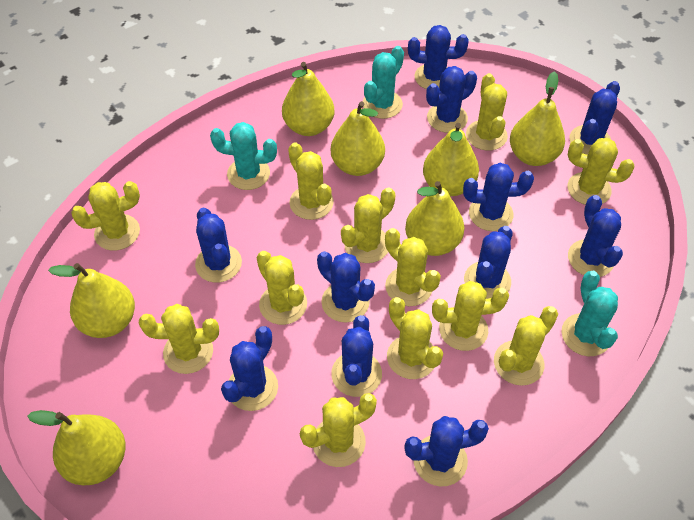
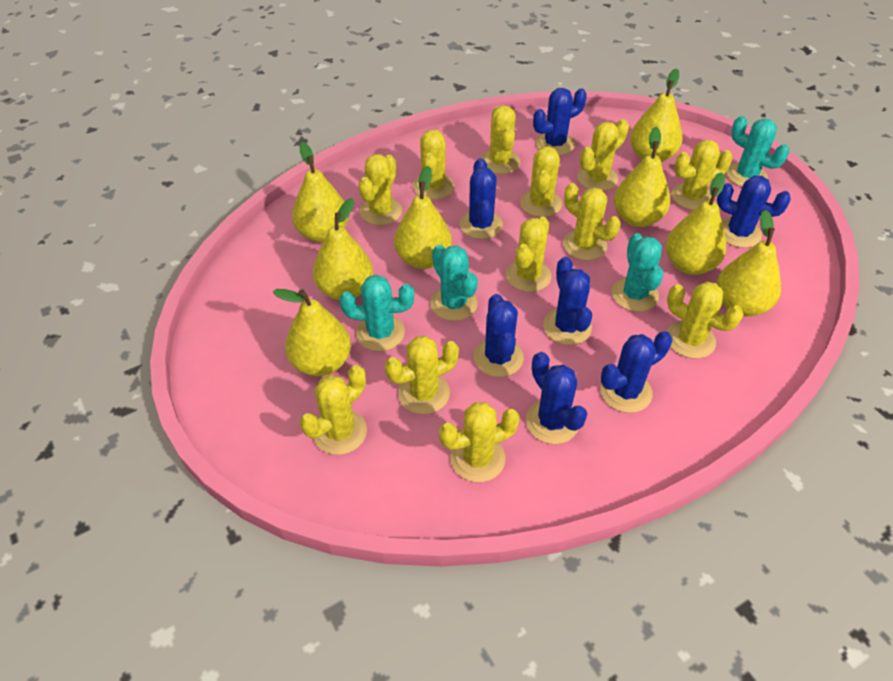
blue cactus: [195,208,242,283] [221,326,278,411] [317,251,375,322] [331,315,382,397] [404,416,489,487] [408,25,469,89] [426,66,477,133] [463,163,534,231] [464,226,513,299] [568,195,623,277] [570,81,620,155] = 11 -> [460,158,503,239] [474,294,524,377] [526,352,587,444] [533,88,587,156] [543,257,592,345] [600,331,672,413] [717,175,791,248] = 7
turquoise cactus: [210,122,277,190] [363,46,404,119] [561,270,618,356] = 3 -> [340,275,414,351] [430,245,478,321] [612,233,664,312] [726,116,789,187] = 4
yellow pear: [27,410,125,485] [48,263,135,338] [282,62,334,136] [331,101,385,176] [405,181,464,256] [423,123,479,196] [510,71,565,166] = 7 -> [273,289,351,376] [292,142,349,242] [313,198,373,300] [394,166,452,269] [614,127,670,227] [630,68,683,162] [666,172,726,275] [716,210,781,316] = 8

